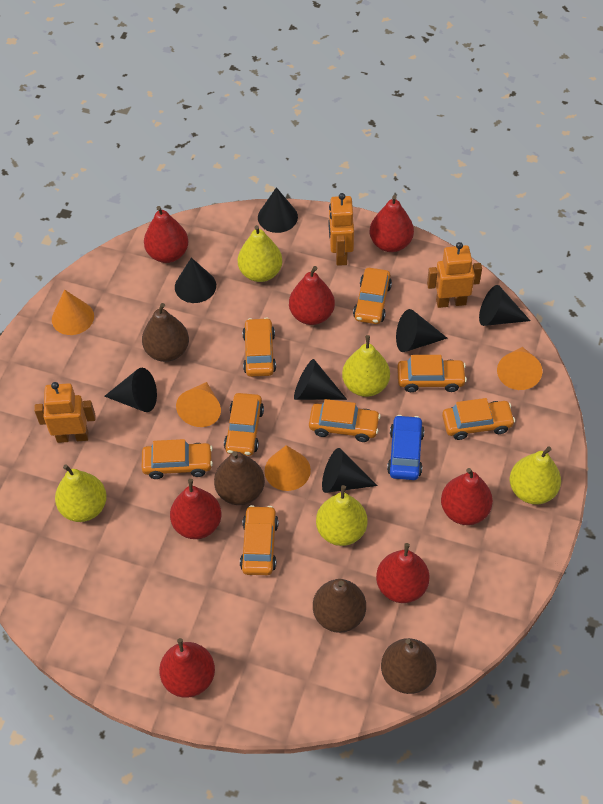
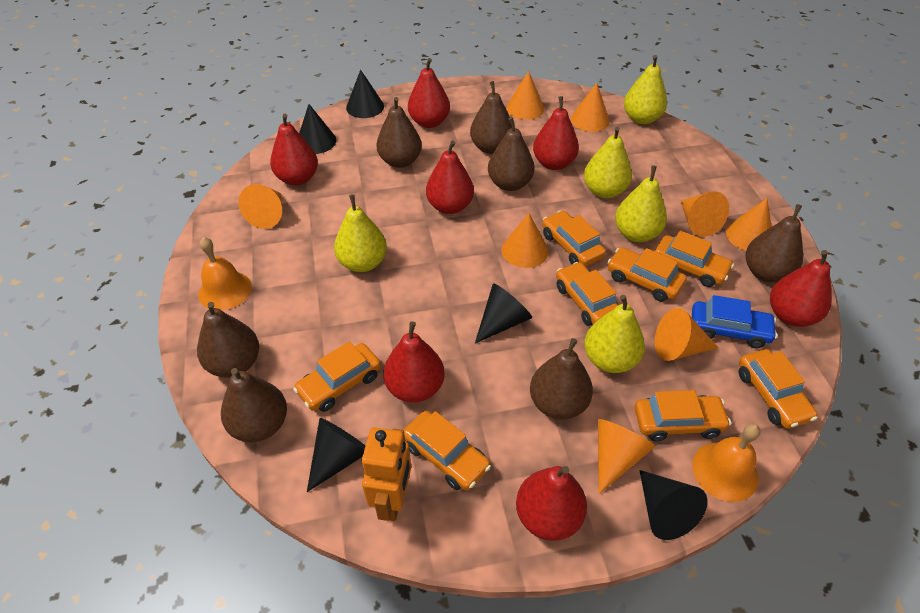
black cone: [104,368,157,412] [175,258,216,303] [258,187,298,233] [294,359,347,400] [322,448,378,493] [396,309,448,352] [479,285,530,326] = 7 -> [299,104,337,154] [307,418,365,492] [346,70,384,118] [475,283,532,343] [639,470,708,540] = 5
brown pear: [142,303,189,362] [214,451,265,505] [313,579,366,633] [381,638,436,694] = 4 -> [197,302,259,378] [221,368,287,442] [376,97,422,168] [470,81,512,154] [488,117,534,191] [530,338,593,419] [746,204,803,282] = 7
orange bell: none = 0 -> [198,237,252,310] [692,423,760,502] = 2
orange cone: [52,290,94,335] [176,382,221,427] [265,445,311,491] [497,347,542,390] = 4 -> [238,184,282,229] [501,213,548,268] [506,71,544,120] [571,83,610,132] [598,419,656,494] [655,308,719,361] [681,191,729,237] [726,198,772,251] = 8
orange robot: [34,382,95,443] [329,193,354,266] [427,242,482,308] = 3 -> [362,427,411,521] = 1

